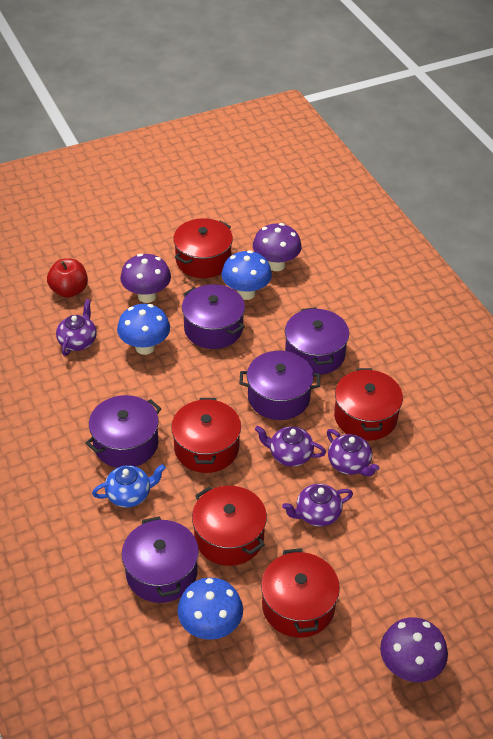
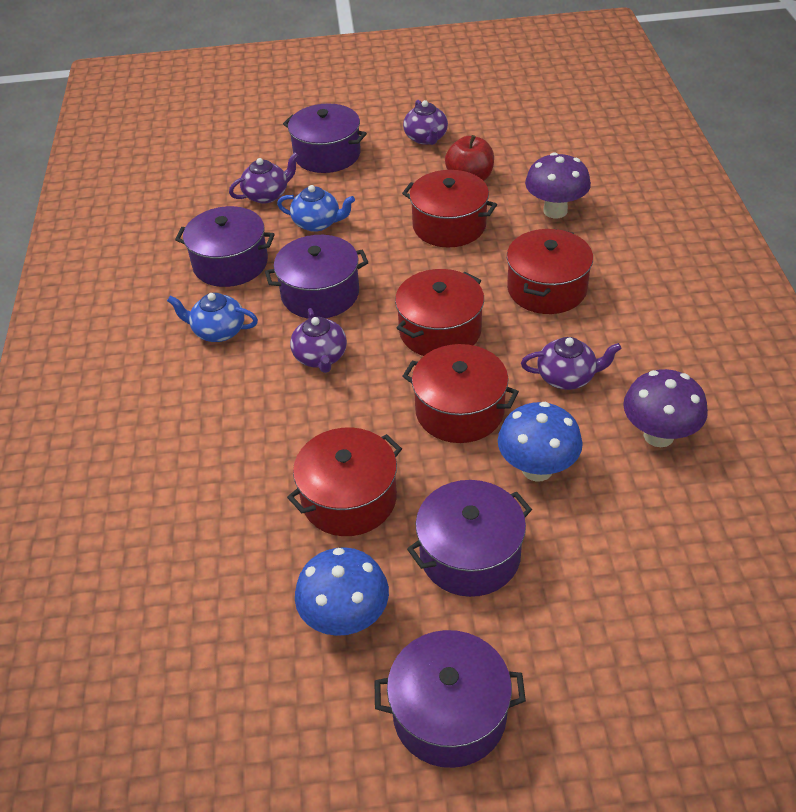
blue mushroom: [117,304,170,355] [177,577,243,640] [222,250,272,300] = 3 -> [295,547,389,636] [498,402,583,482] = 2
blue teapot: [92,464,166,507] = 1 -> [167,293,258,342] [277,185,355,232] = 2
purple mushroom: [120,254,171,303] [253,223,302,271] [380,617,448,682] = 3 -> [525,152,591,218] [623,369,708,447] = 2

